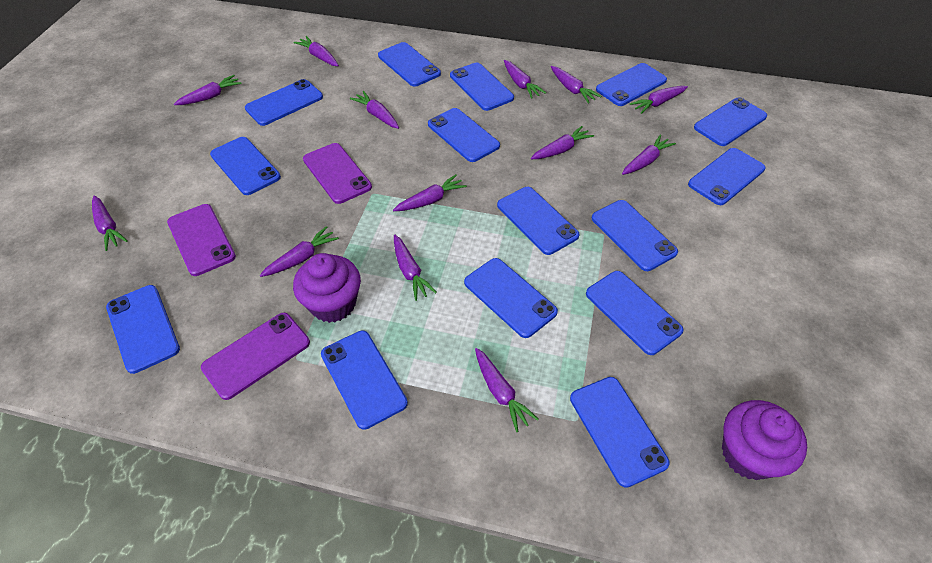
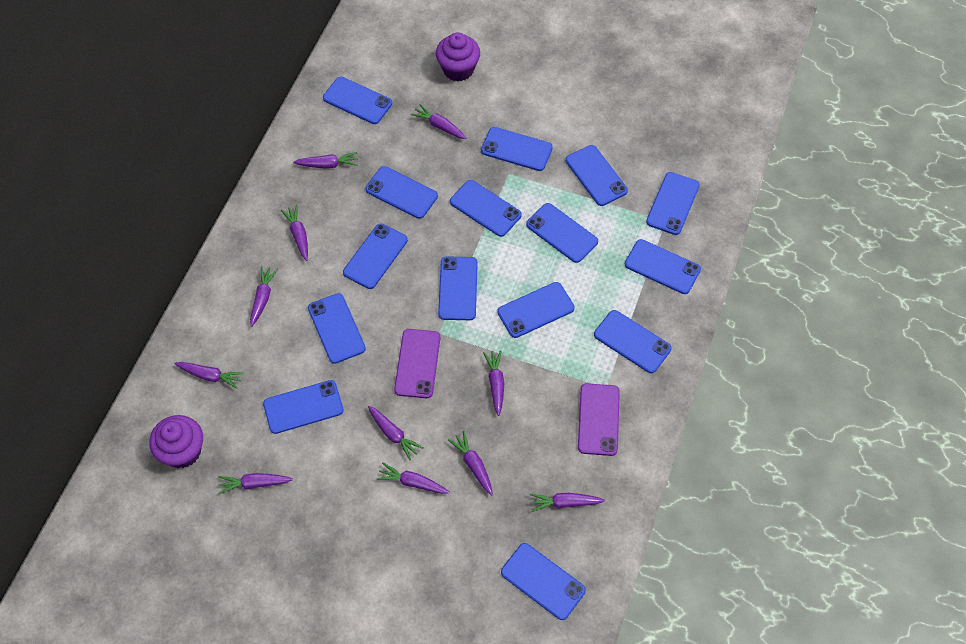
purple carrot: [92,195,128,251] [174,75,242,105] [260,226,339,277] [293,36,339,66] [350,91,399,129] [393,175,467,211] [394,235,437,301] [475,348,539,432] [504,60,546,99] [531,126,594,159] [551,66,601,103] [622,134,676,175] [630,86,688,114] = 13 -> [174,362,244,389] [218,473,293,494] [250,266,278,327] [281,205,308,261] [293,152,358,169] [368,406,423,460] [377,463,450,494] [411,104,466,139] [448,431,493,495] [483,350,504,416] [530,493,605,512] = 11
purple phone: [167,204,236,276] [201,313,310,400] [303,143,372,204] = 3 -> [394,329,440,398] [578,383,620,456] = 2

